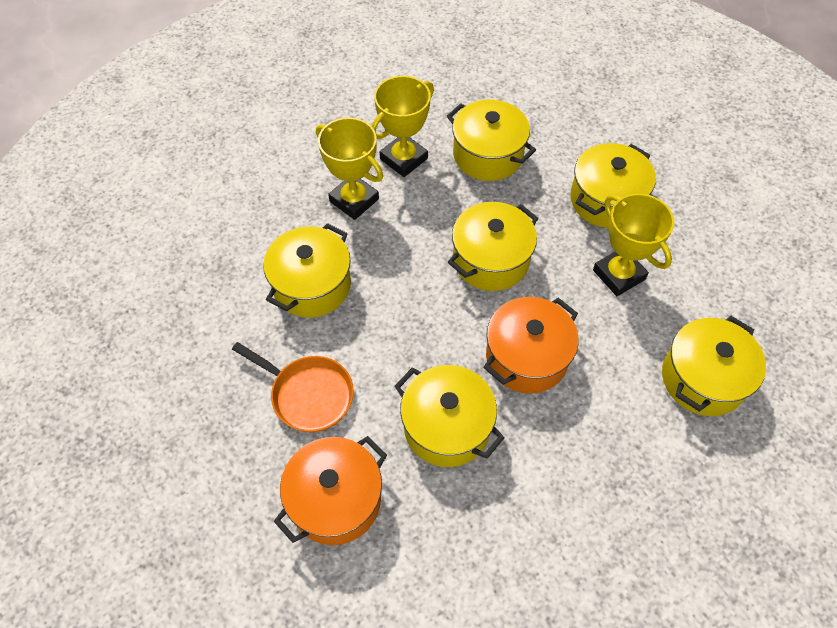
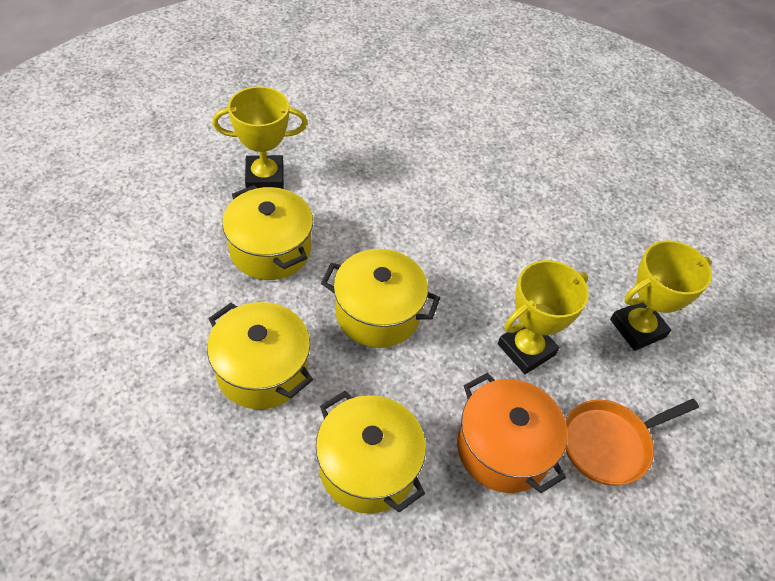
orange pot: [274,436,387,545] [483,297,578,394] = 2 -> [457,373,567,493] = 1
yellow pot: [263,223,351,318] [394,365,504,467] [447,100,536,181] [448,202,539,291] [570,143,656,228] [662,316,766,416] = 6 -> [207,302,313,409] [222,185,313,280] [316,391,426,514] [321,249,440,348] = 4

